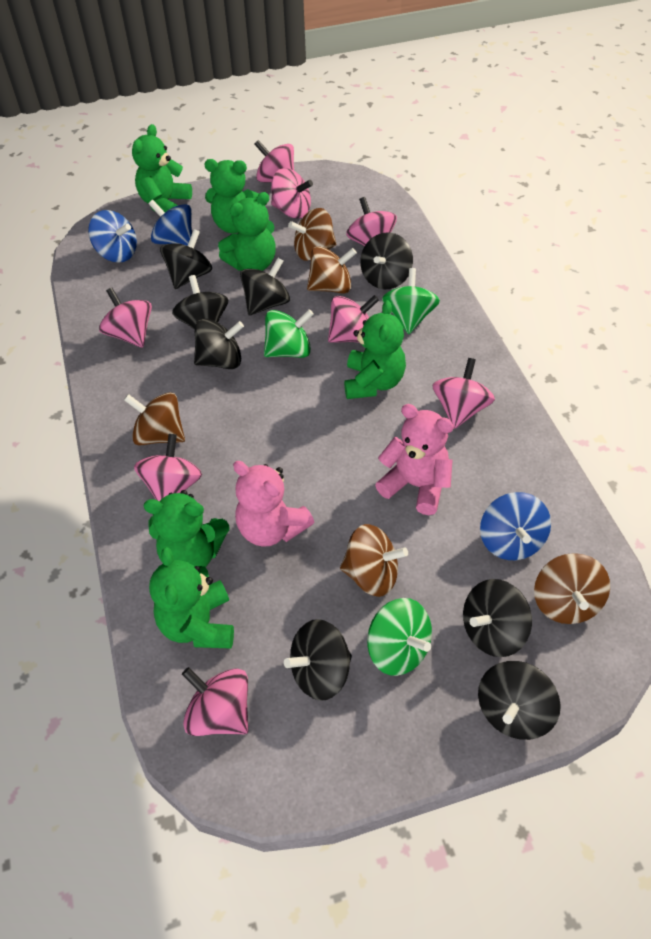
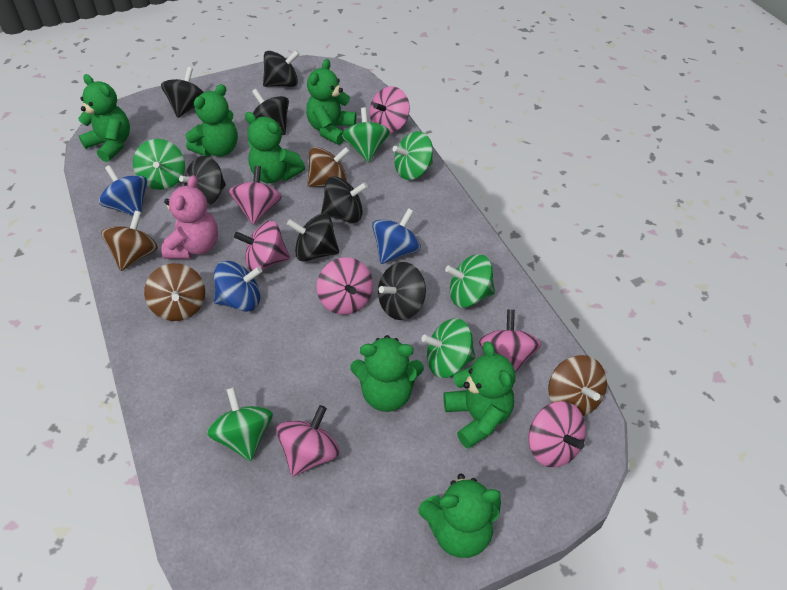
black spinning top: [160,229,212,289] [172,275,228,330] [194,319,244,369] [240,258,290,315] [284,619,352,701] [360,232,413,289] [463,579,532,657] [478,661,561,740] = 8 -> [161,67,204,118] [179,156,226,206] [252,89,289,135] [263,50,299,87] [287,213,339,262] [321,176,368,223] [378,262,426,320] = 7
brown spinning top: [124,392,185,445] [288,208,336,261] [307,246,357,294] [340,524,408,597] [534,553,610,624] = 5 -> [101,210,158,271] [144,263,205,321] [307,147,350,187] [548,355,607,416] = 4
green spinning top: [264,309,314,358] [367,598,432,676] [382,268,440,334] = 3 -> [133,139,185,190] [207,387,273,461] [342,107,390,162] [393,131,433,180] [421,318,475,378] [445,254,495,308] = 6
green teddy bear: [132,124,192,212] [144,490,229,567] [149,547,234,649] [205,159,259,233] [218,192,276,271] [344,300,406,399] = 6 -> [78,74,130,162] [186,84,238,157] [245,112,305,183] [306,59,356,145] [350,335,424,412] [418,474,501,558] [444,341,515,449] = 7
pink spinning top: [99,288,152,348] [134,434,202,501] [182,667,248,736] [254,140,294,183] [271,168,313,218] [328,295,379,343] [346,197,397,246] [433,358,495,429] = 8 -> [229,166,282,225] [234,221,290,271] [276,405,340,477] [317,257,373,315] [369,86,410,133] [479,309,541,373] [529,401,586,467] = 7
pink teddy bear: [233,461,314,547] [375,404,454,515] = 2 -> [162,175,218,259] = 1

